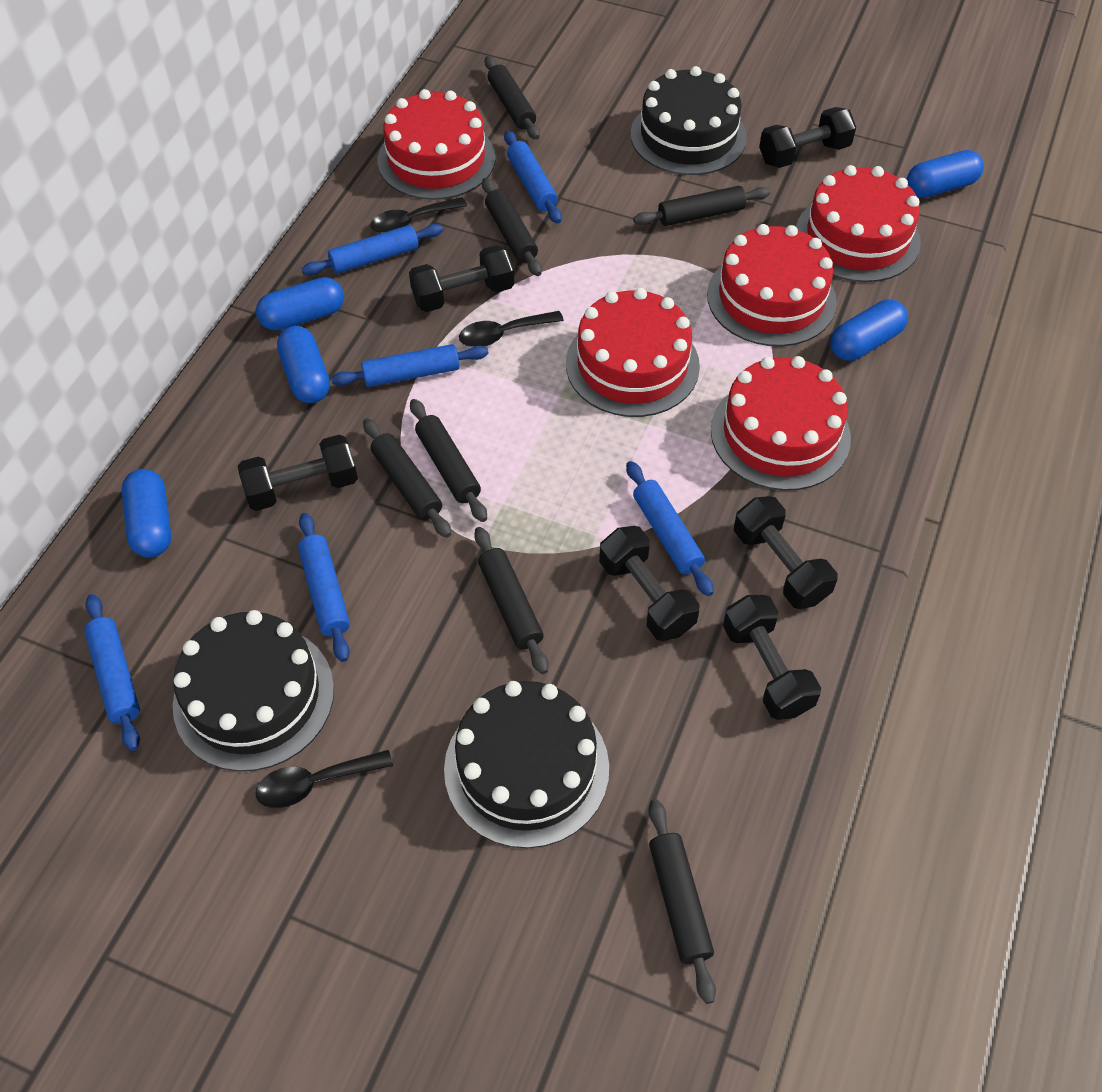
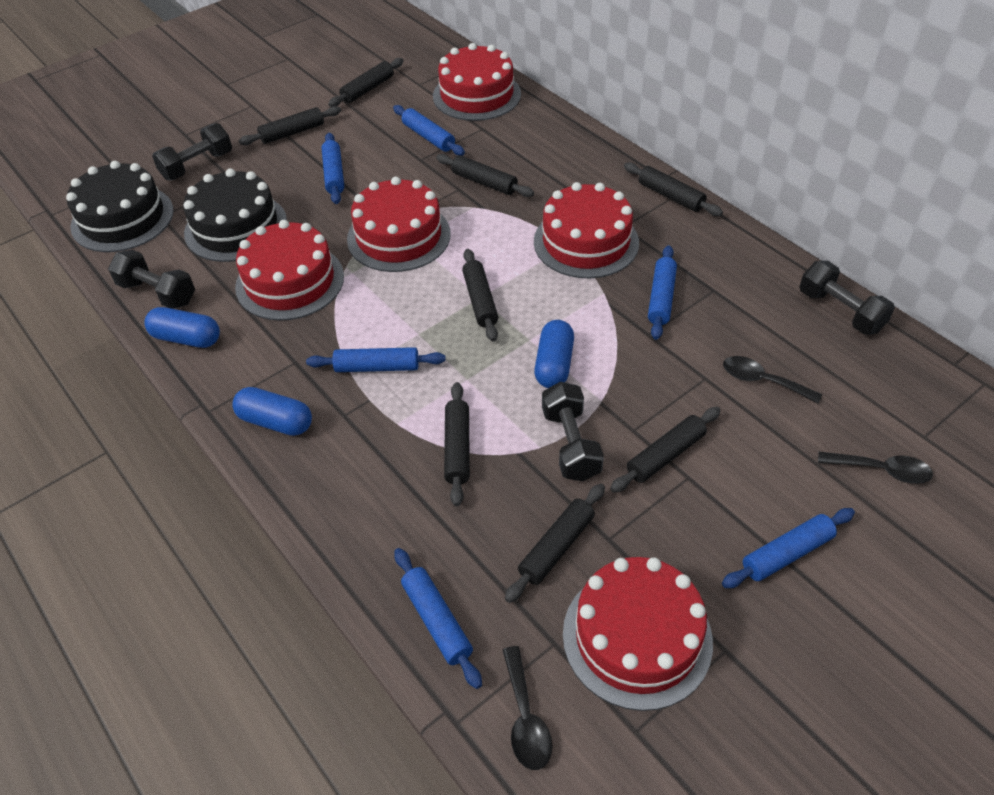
black cake: [173,610,334,771] [444,681,609,848] [630,66,747,175] = 3 -> [66,161,174,252] [183,168,287,262] = 2
black dumbbell: [238,434,358,511] [409,245,514,312] [599,526,699,641] [723,595,821,720] [734,496,837,609] [759,107,856,168] = 6 -> [108,250,195,309] [152,123,232,180] [542,382,604,481] [799,261,895,335] = 4
black rolling pin: [363,418,451,538] [410,399,487,522] [474,527,548,674] [482,178,542,276] [485,56,540,140] [633,186,770,226] [648,799,716,1004] = 7 -> [239,106,341,145] [328,58,404,107] [436,154,534,197] [444,382,470,506] [462,249,498,342] [505,484,605,603] [610,407,721,493] [624,162,723,216] = 8
blue capsule: [121,469,171,558] [256,277,344,331] [277,326,330,403] [830,299,908,361] [906,150,984,198] = 5 -> [144,307,220,348] [232,387,312,436] [534,320,574,388] = 3

